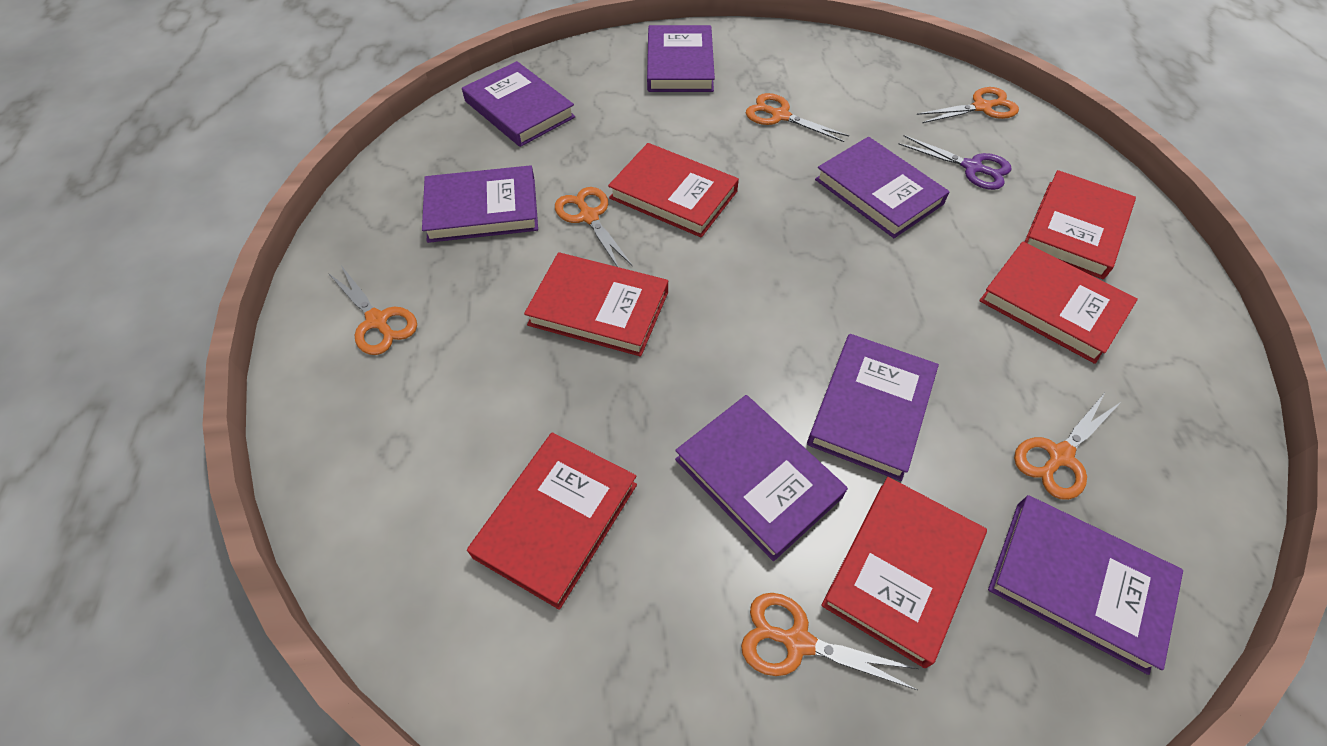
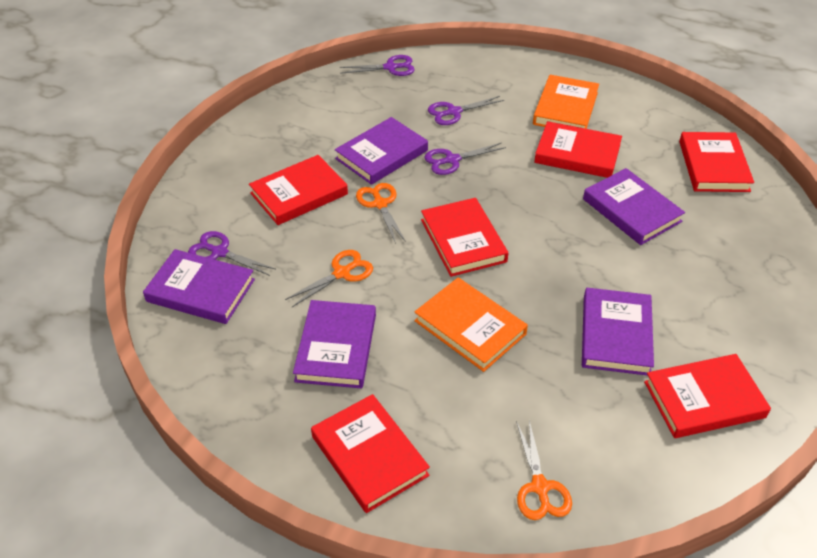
orange book: none = 0 -> [414,278,528,372] [533,75,599,129] = 2
orange scissors: [328,265,417,355] [555,187,632,267] [741,593,918,690] [746,93,849,142] [917,87,1019,123] [1014,393,1122,500] = 6 -> [285,250,373,307] [356,183,406,244] [516,420,572,520] = 3
purple book: [422,165,538,243] [462,61,575,147] [647,25,715,92] [675,395,848,561] [807,334,939,481] [815,137,950,238] [988,495,1183,675] = 7 -> [143,249,255,324] [293,300,376,388] [335,117,428,185] [582,288,654,376] [583,168,685,245] = 5
purple scissors: [899,135,1012,190] = 1 -> [188,231,275,276] [339,55,415,76] [424,143,506,175] [428,96,504,125] = 4

